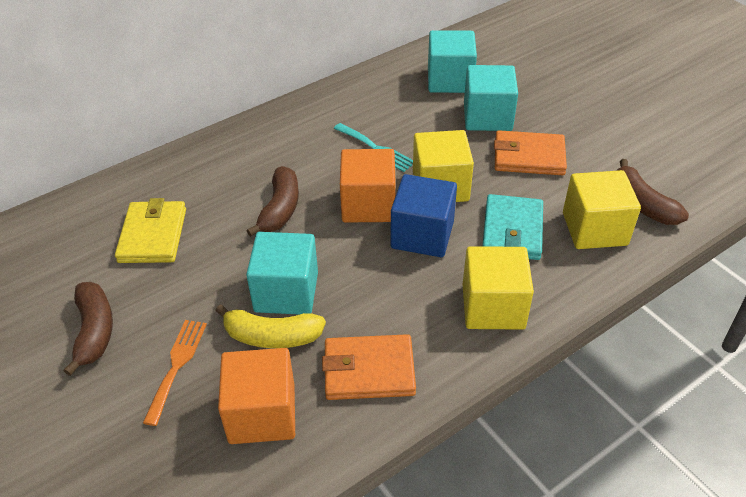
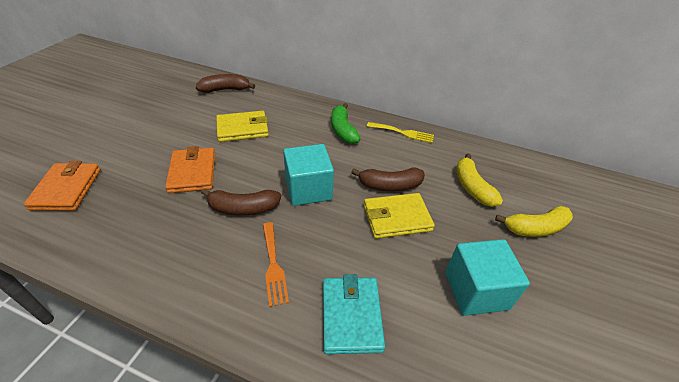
blue cube: [391,174,457,257] = 1 -> none = 0
green banana: none = 0 -> [331,103,360,144] = 1
orange cube: [218,348,295,444] [340,149,396,223] = 2 -> none = 0
turquoise cube: [246,232,318,315] [428,30,477,93] [464,65,518,131] = 3 -> [283,144,334,206] [445,239,530,316] = 2
turquoise fork: [334,123,413,172] = 1 -> none = 0
yellow banana: [216,304,326,348] = 1 -> [456,154,503,207] [495,206,573,237] = 2
yellow cube: [413,130,474,202] [463,246,534,330] [563,170,641,249] = 3 -> none = 0
yellow fork: none = 0 -> [367,122,434,143] = 1
yellow wallet: [115,198,186,263] = 1 -> [216,111,269,142] [364,193,435,239] = 2

